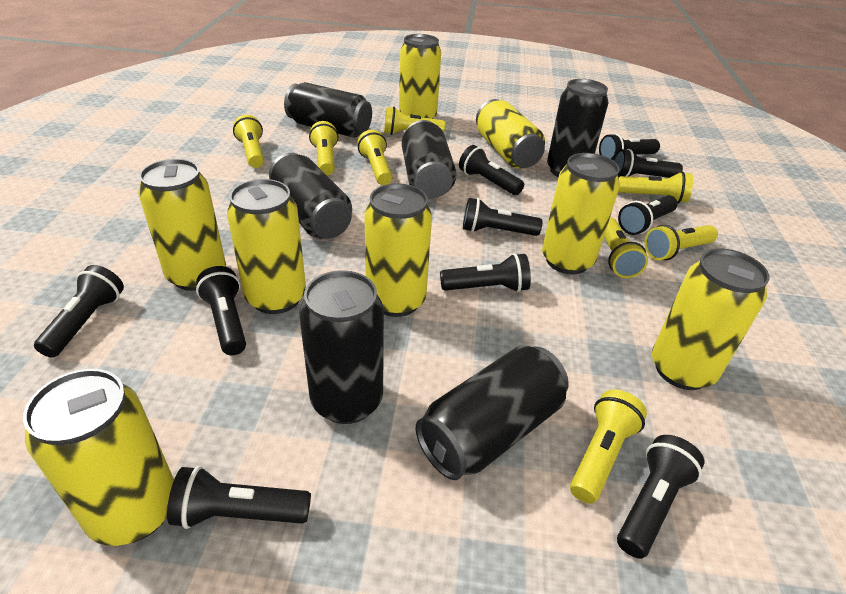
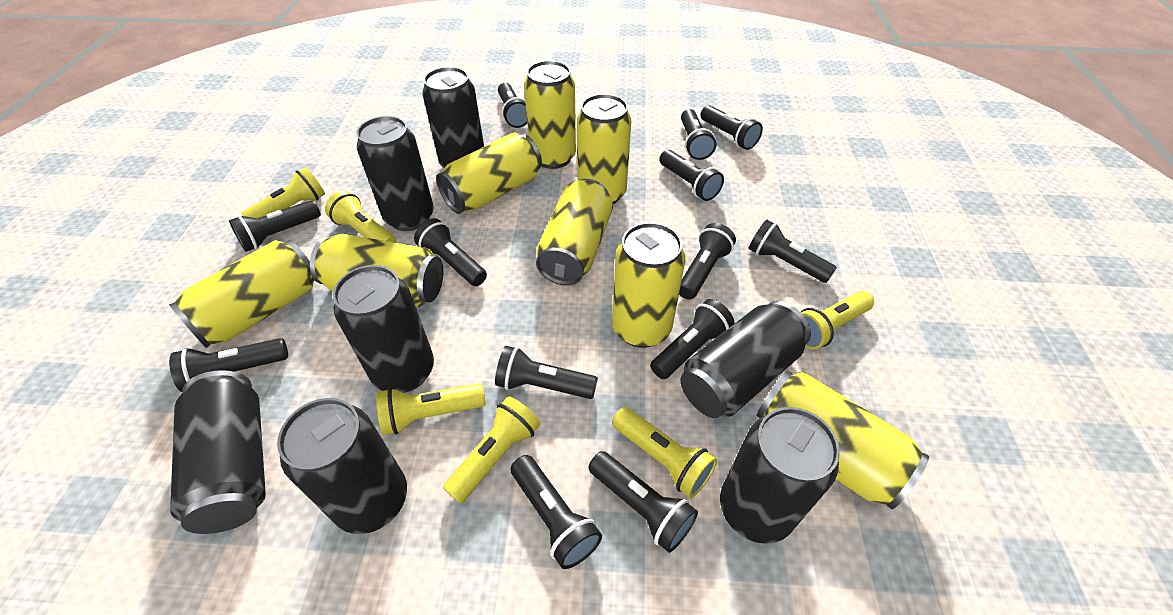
black can: [269,153,352,239] [284,82,372,138] [299,270,384,424] [402,120,456,198] [416,346,569,480] [547,79,609,177] = 6 -> [170,370,266,534] [277,398,407,534] [333,265,434,393] [357,116,434,231] [422,67,484,168] [680,301,811,418] [720,407,840,544] = 7
black flashlight: [34,265,124,357] [167,466,311,529] [196,266,246,355] [440,253,531,292] [459,145,524,195] [463,198,542,236] [599,133,660,160] [613,149,683,178] [617,435,704,559] [618,195,678,235] = 10 -> [169,338,288,392] [229,200,321,252] [414,218,487,286] [495,346,598,399] [498,83,527,128] [510,455,602,569] [588,451,698,553] [650,299,735,379] [659,150,724,201] [679,223,736,300] [681,109,716,160] [701,105,763,150] [749,220,837,283] = 13
yellow flashlight: [233,115,264,168] [309,121,339,175] [357,130,392,185] [384,107,445,135] [570,389,647,504] [604,217,648,278] [618,171,693,203] [645,225,718,260] = 8 -> [241,167,325,218] [325,191,396,243] [376,383,485,435] [443,396,540,503] [612,407,717,498] [801,291,874,350] = 6

